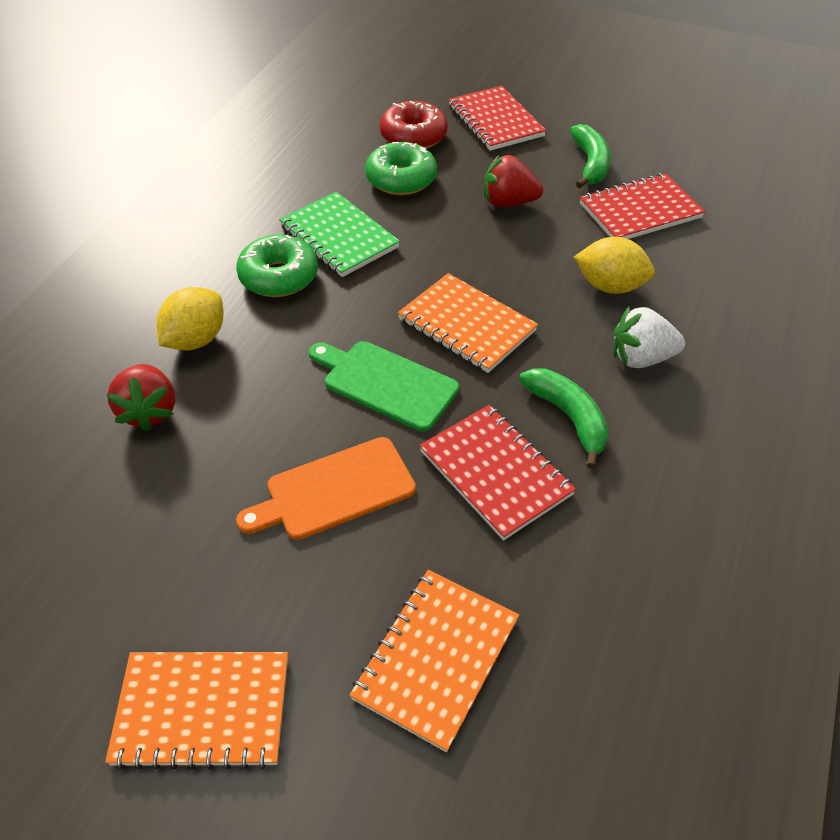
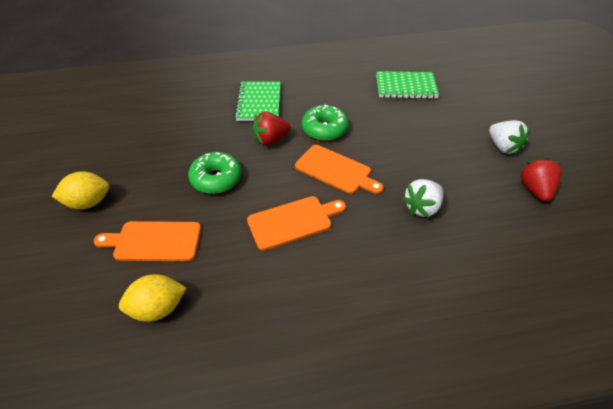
green banana: [519,369,609,469] [570,124,611,188] = 2 -> none = 0
green cutting board: [309,341,459,432] = 1 -> none = 0
green notebook: [279,192,400,277] = 1 -> [234,81,281,121] [376,71,439,99] = 2
orange cutting board: [236,437,416,540] = 1 -> [94,221,201,261] [247,196,346,250] [295,145,384,194] = 3
orange notebook: [105,652,288,769] [349,570,519,752] [398,273,538,373] = 3 -> none = 0
red donut: [380,101,448,149] = 1 -> none = 0
red notebook: [419,405,576,541] [448,86,546,151] [580,173,705,239] = 3 -> none = 0
white strawberry: [613,307,685,368] = 1 -> [402,179,443,218] [489,120,530,155] = 2

